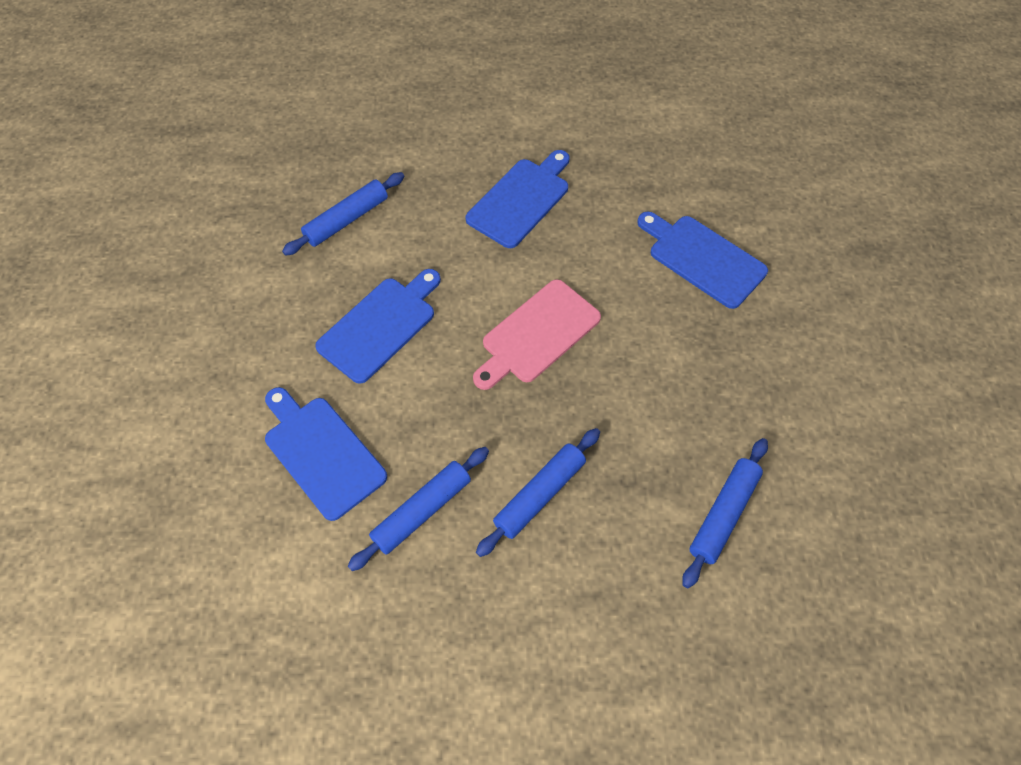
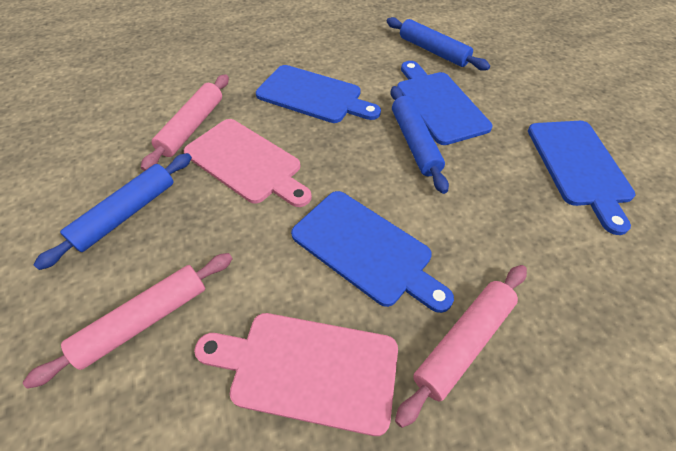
blue rolling pin: [282,172,404,256] [348,447,489,571] [476,428,600,557] [682,438,768,588] = 4 -> [34,153,192,270] [387,17,490,71] [390,86,449,194] = 3
pink cutting board: [473,279,601,390] = 1 -> [184,119,312,207] [194,313,398,436] = 2
pink rolling pin: none = 0 -> [23,253,233,389] [141,74,229,171] [395,265,527,428] = 3

